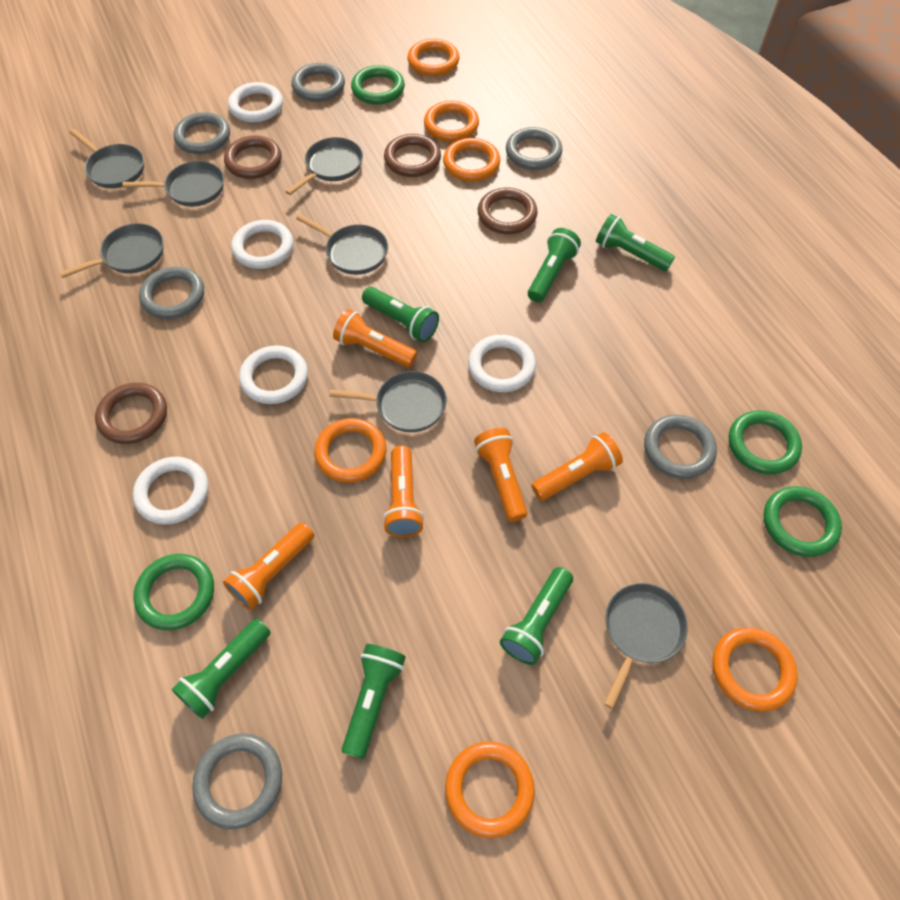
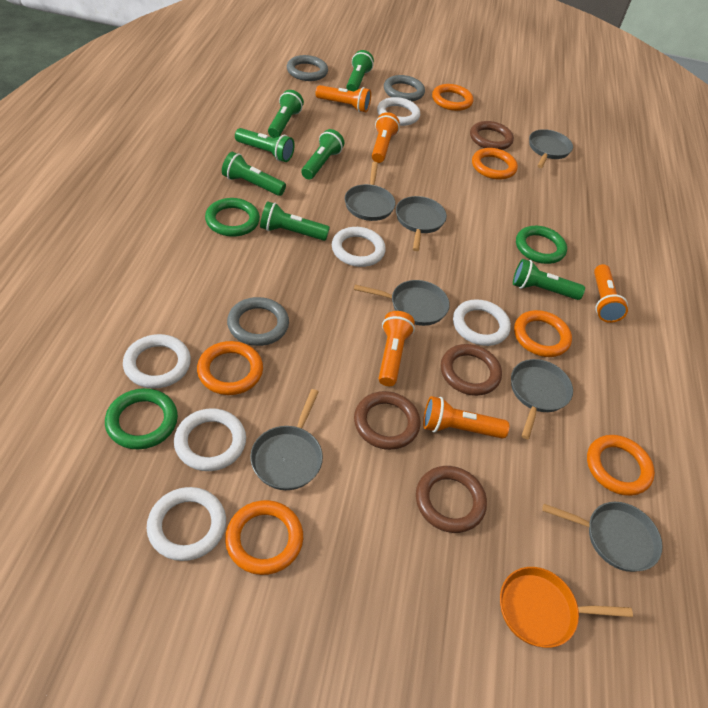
green flashlight: [172,619,271,719] [342,644,406,759] [362,287,439,342] [500,567,573,665] [528,228,581,303] [596,214,675,271] = 6 -> [222,152,286,196] [235,128,295,162] [260,201,330,241] [268,90,304,138] [301,129,344,179] [346,50,374,91] [513,259,585,300] = 7
green ring: [133,554,214,630] [351,65,405,105] [729,410,802,474] [764,486,842,557] = 4 -> [105,388,178,449] [205,198,260,237] [516,226,567,264] = 3
grey ring: [139,266,204,319] [173,112,230,154] [192,733,282,829] [291,63,345,102] [506,127,562,170] [644,414,717,479] = 6 -> [227,297,289,346] [287,55,328,81] [384,75,425,101] = 3
orange pan: none = 0 -> [500,567,633,648] = 1
white ring: [133,457,208,525] [228,82,283,122] [231,220,293,269] [239,345,308,404] [468,335,536,392] = 5 -> [123,334,191,388] [147,487,226,561] [174,408,246,471] [332,227,386,267] [377,97,420,126] [453,299,511,346] = 6

